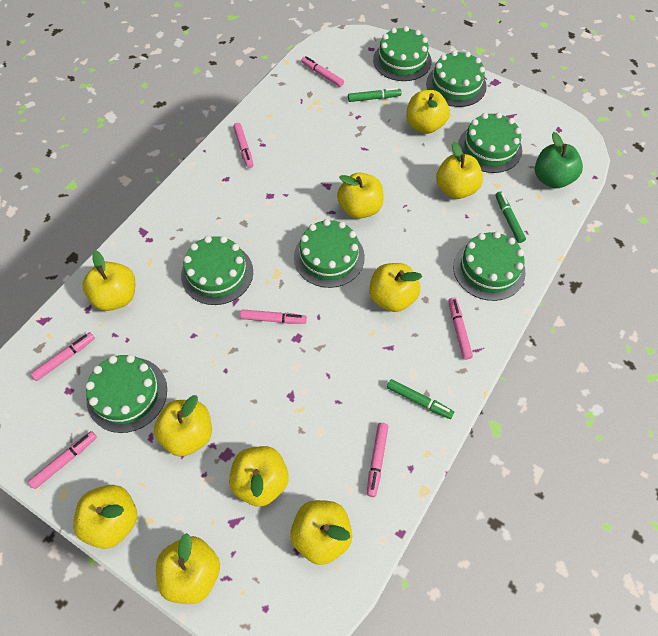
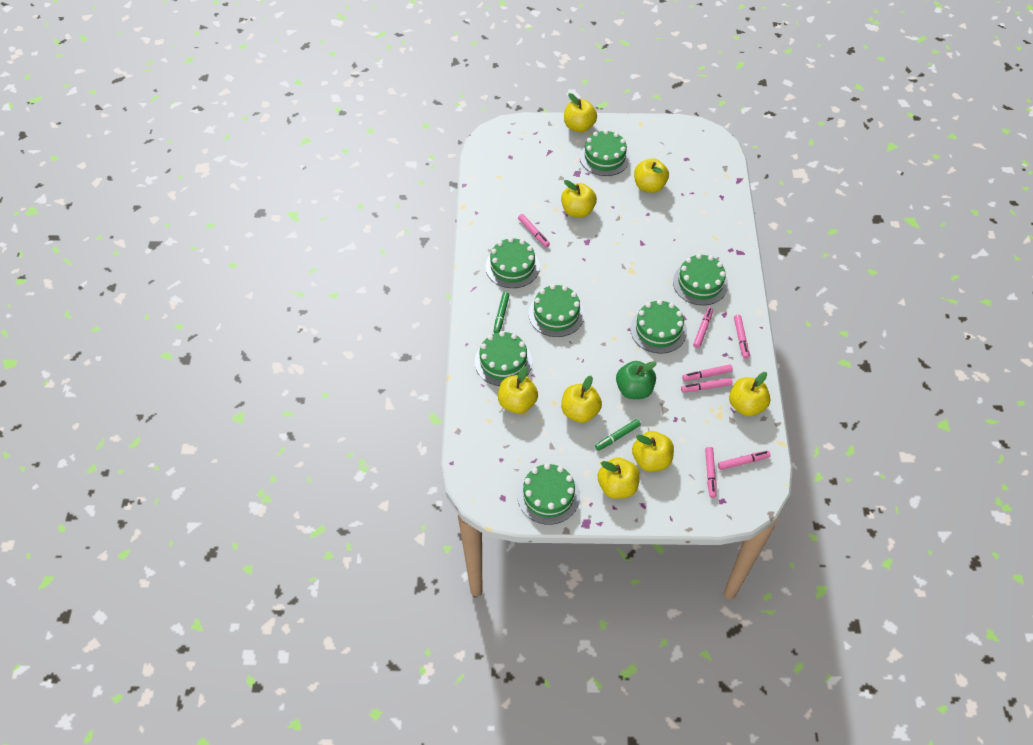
green marker: [348,88,402,102] [387,379,454,419] [495,191,526,243] = 3 -> [493,292,509,334] [595,419,641,451] = 2
yellow apple: [73,485,137,549] [83,250,135,311] [154,395,212,457] [156,533,220,604] [229,446,289,507] [290,500,352,565] [337,173,384,219] [369,263,423,312] [406,90,450,134] [436,142,483,199] = 10 -> [498,366,538,414] [561,180,597,218] [561,376,602,423] [564,93,597,133] [598,457,640,499] [632,431,674,472] [634,158,669,193] [729,372,770,416] = 8

